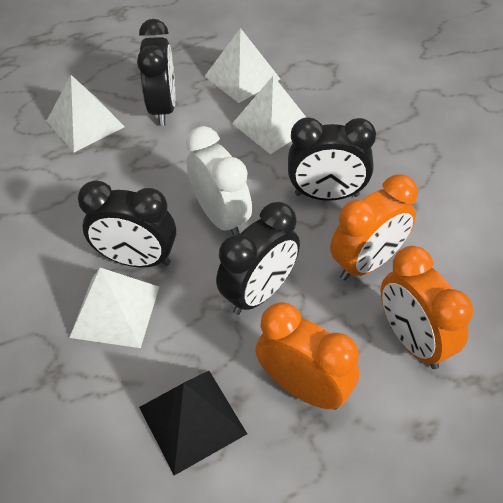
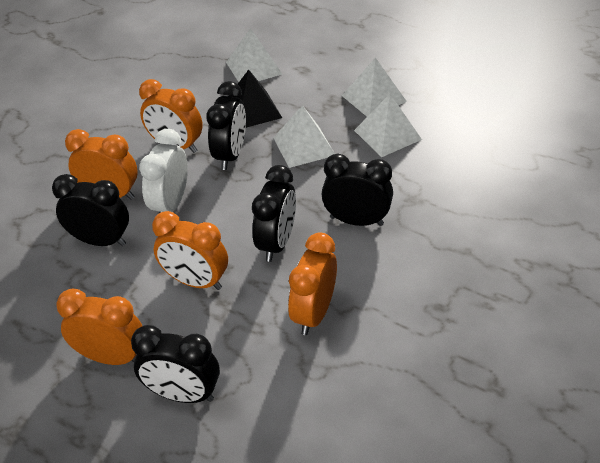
black clock: [78,180,176,268] [137,19,175,126] [216,202,300,315] [288,117,376,201] = 4 -> [52,174,129,246] [131,325,220,403] [206,81,246,170] [252,165,296,262] [321,153,393,226] = 5
orange clock: [255,302,359,410] [330,174,418,280] [381,246,473,369] = 3 -> [56,289,142,365] [65,129,138,200] [139,79,203,153] [152,211,228,290] [288,232,337,335] = 5

